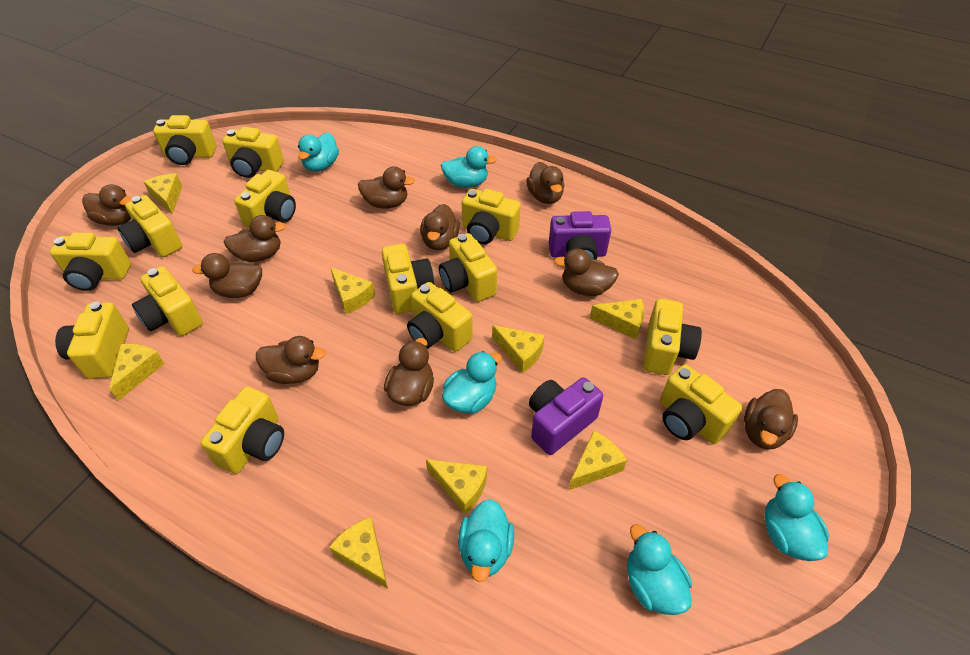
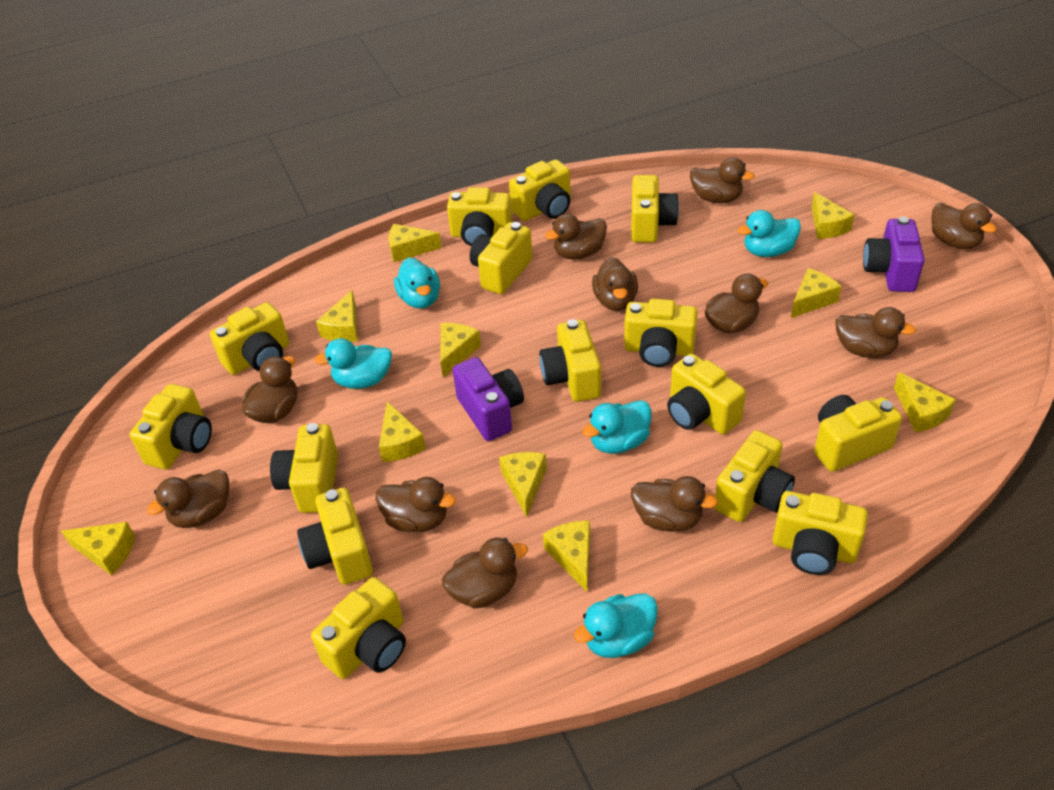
brown duck: [82,184,132,226] [192,253,262,298] [224,215,286,262] [256,336,325,384] [358,166,415,209] [384,338,434,406] [420,204,460,250] [526,162,564,204] [554,249,619,296] [744,389,798,450] = 10 -> [147,469,229,528] [242,356,298,423] [375,477,456,532] [442,537,528,608] [545,214,607,260] [592,257,638,311] [631,476,718,532] [690,157,755,203] [705,273,768,334] [836,307,916,358] [932,203,997,249] = 11
turquoise duck: [298,132,339,172] [441,146,497,188] [442,351,502,414] [458,499,514,582] [627,524,692,615] [765,474,829,561] = 6 -> [314,338,392,389] [394,257,440,309] [574,593,658,658] [583,400,652,454] [738,210,801,257] = 5
yellow camera: [50,232,131,291] [55,301,129,379] [117,195,182,257] [132,266,203,336] [153,115,217,165] [201,386,284,474] [222,127,284,178] [234,170,296,228] [382,244,434,314] [407,282,473,352] [439,233,497,302] [462,189,521,244] [643,298,702,375] [660,364,742,444] = 14 -> [130,384,212,470] [210,302,289,375] [270,423,338,513] [297,488,373,585] [311,577,406,679] [447,187,513,246] [470,222,532,294] [509,160,571,221] [539,319,601,402] [624,299,697,367] [631,175,679,243] [667,354,746,435] [714,430,795,522] [773,491,868,575] [814,395,902,472] = 15
yellow cheese: [109,344,164,401] [144,173,182,214] [329,517,388,589] [330,267,375,314] [426,459,487,514] [492,325,545,373] [569,430,627,490] [590,299,644,340] = 8 -> [61,522,135,575] [316,290,358,342] [379,401,426,462] [389,224,442,262] [441,323,481,378] [499,452,547,517] [543,521,590,592] [791,268,842,318] [811,192,854,239] [894,372,956,432] = 10

